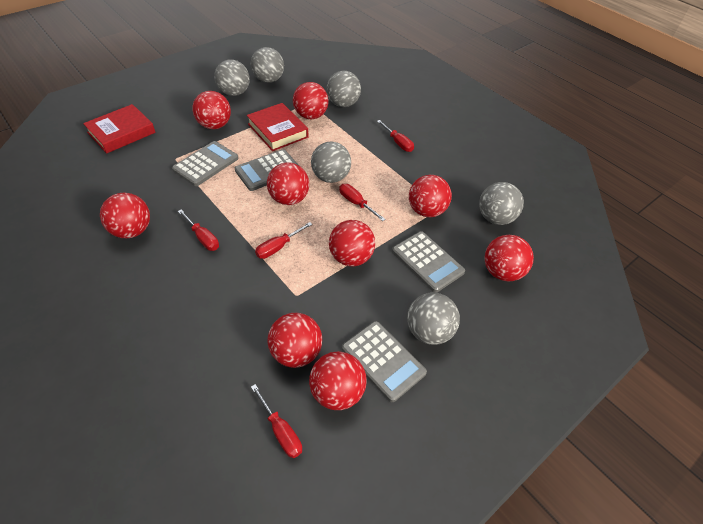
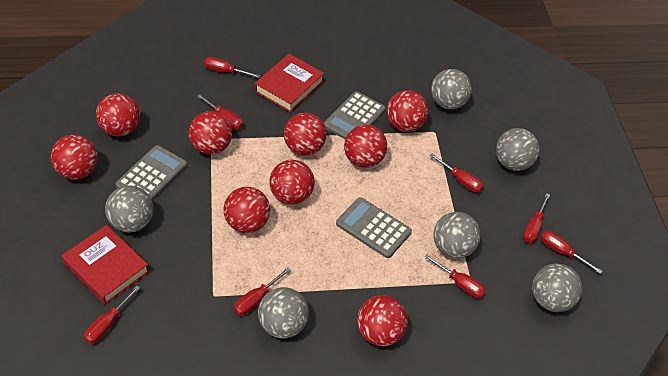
grey calculator: [172,141,239,186] [235,149,298,191] [342,321,427,402] [392,231,465,293] = 4 -> [116,145,187,201] [324,91,386,139] [336,197,412,258] = 3
red screwdriver: [178,210,219,251] [251,384,302,458] [255,222,312,259] [339,184,386,221] [377,120,414,152] = 5 -> [84,286,140,344] [197,94,244,130] [204,57,261,78] [234,267,291,316] [424,254,486,298] [429,154,484,193] [523,193,550,243] [540,231,602,274] = 8

